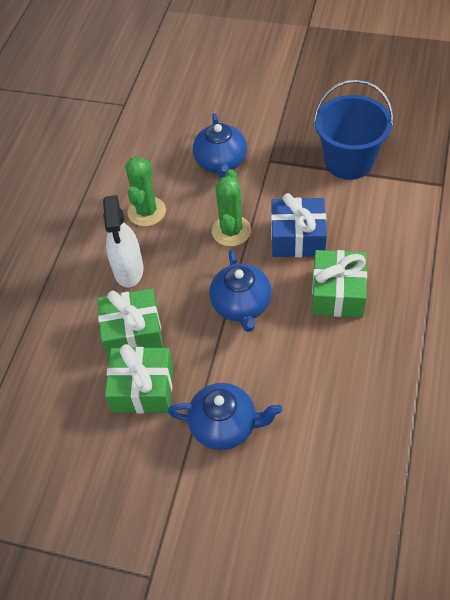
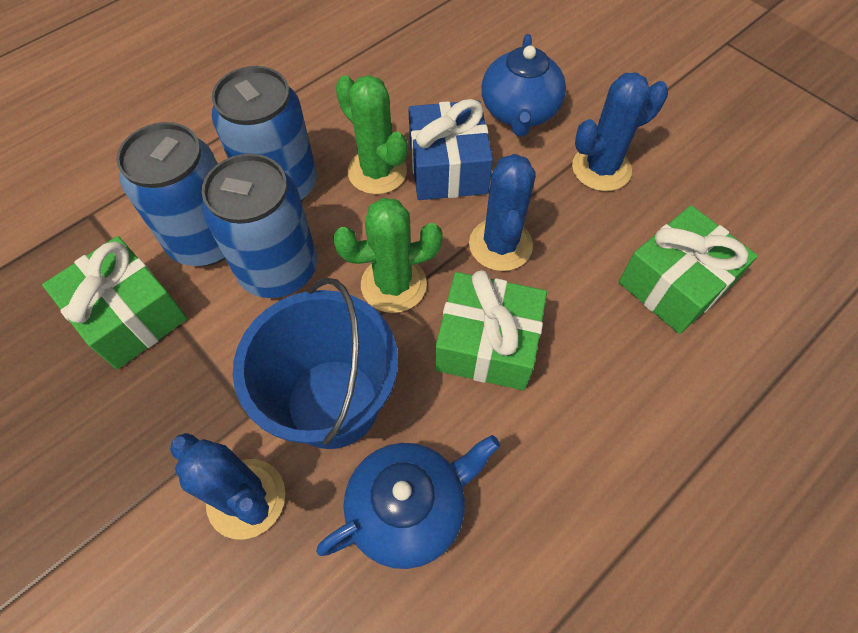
blue cactus: none = 0 -> [170,433,285,539] [469,154,536,271] [572,73,668,191] = 3
blue can: none = 0 -> [116,122,225,266] [202,154,317,298] [212,66,317,202] = 3
blue teapot: [168,383,282,450] [193,113,247,178] [209,250,272,332] = 3 -> [316,435,500,569] [481,34,566,137] = 2
white spray bottle: [103,195,143,288] = 1 -> none = 0

